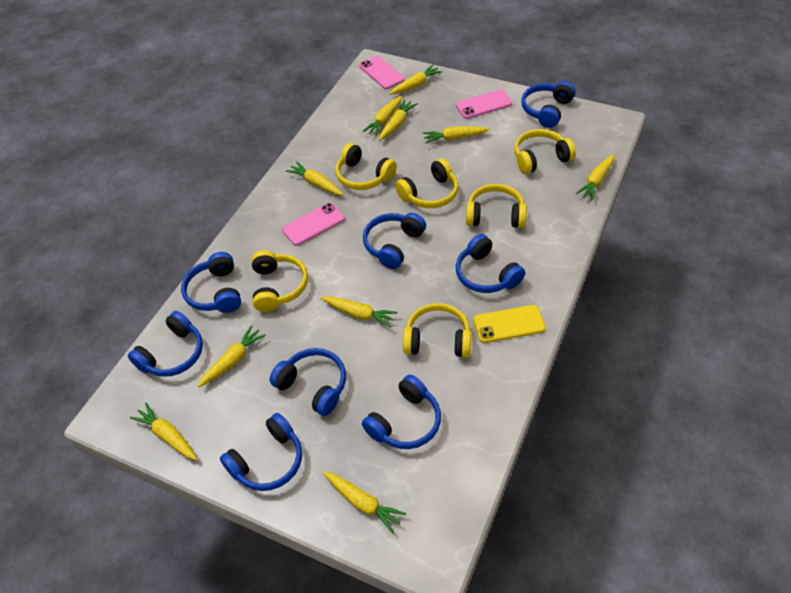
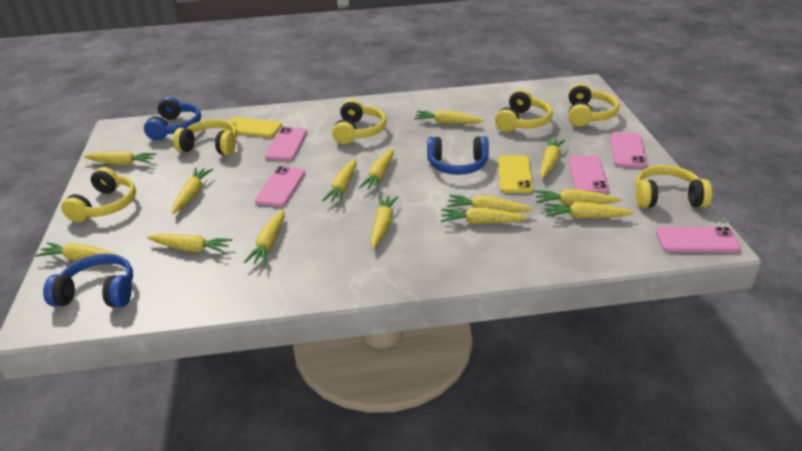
blue headphones: [128,311,203,377] [181,252,241,313] [220,413,302,491] [270,348,346,416] [362,375,441,449] [363,213,426,269] [456,234,525,293] [522,81,576,128] = 8 -> [43,253,133,307] [144,97,201,140] [427,136,489,175] = 3
pink phone: [282,203,345,246] [359,56,404,89] [456,90,512,119] = 3 -> [255,166,305,207] [265,127,307,161] [568,155,609,194] [611,132,647,168] [656,227,741,253] = 5
yellow carrot: [130,403,197,460] [198,325,266,387] [286,162,343,195] [321,296,397,328] [323,472,406,534] [363,95,402,136] [379,99,418,141] [389,65,442,95] [423,126,490,143] [576,154,615,200] = 10 -> [35,242,120,260] [83,151,157,165] [147,234,233,253] [172,168,213,214] [244,209,285,265] [322,159,357,204] [359,148,394,191] [371,195,398,248] [414,110,484,124] [441,207,528,224] [447,195,533,212] [535,189,622,205] [540,137,565,178] [545,202,634,219] = 14
yellow phone: [473,305,546,343] = 1 -> [221,117,282,137] [498,155,533,193] = 2

